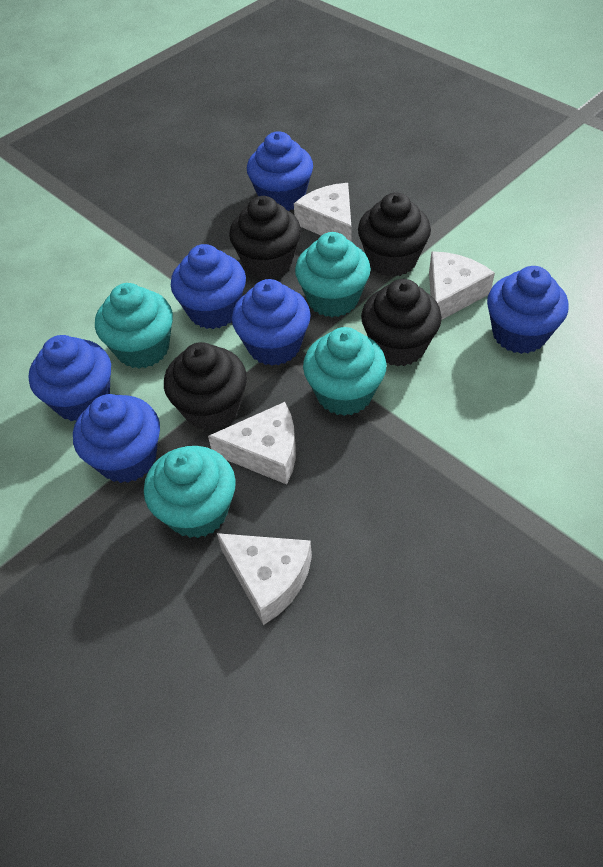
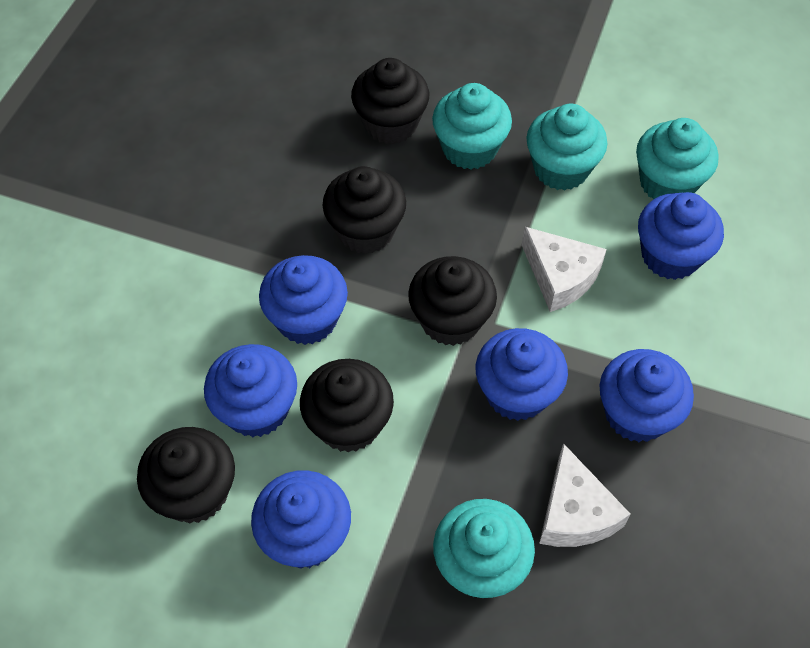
black cupcake: [164,342,247,430] [229,196,301,279] [358,192,431,277] [361,279,442,366] = 4 -> [137,427,235,524] [300,359,394,453] [322,166,406,254] [351,58,429,144] [408,256,497,346] = 5
white cheese: [208,402,296,485] [217,533,312,625] [294,183,352,241] [429,251,495,320] = 4 -> [522,227,607,312] [539,443,631,547] = 2

